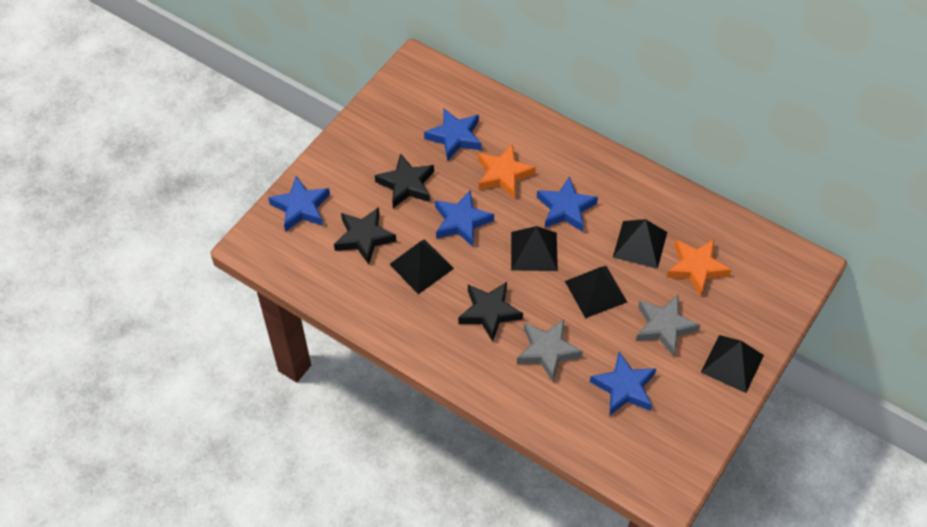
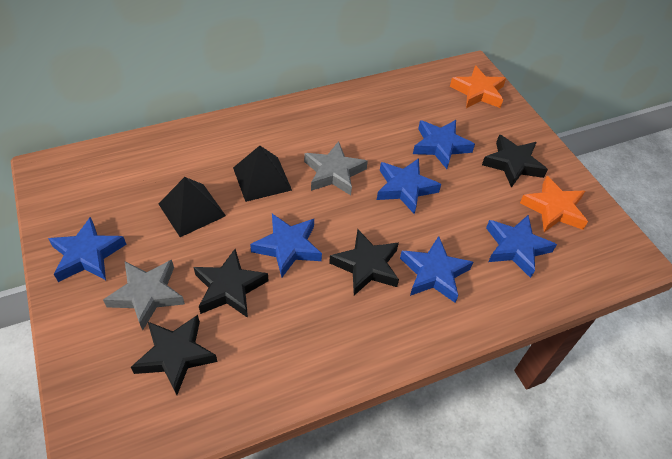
black pyramid: [389,239,454,294] [511,226,558,271] [565,266,627,318] [613,219,667,269] [701,335,764,393] = 5 -> [159,177,226,237] [233,146,292,202] = 2
black star: [334,207,396,264] [375,153,434,208] [458,282,523,342] = 3 -> [131,315,218,395] [193,249,269,318] [329,229,399,295] [482,134,548,188] = 4
blue star: [268,176,330,232] [424,109,482,161] [435,190,494,247] [537,176,598,232] [590,352,656,415] = 5 -> [48,217,127,282] [250,214,322,277] [377,158,441,214] [400,236,473,303] [413,120,475,169] [486,215,557,278] = 6

